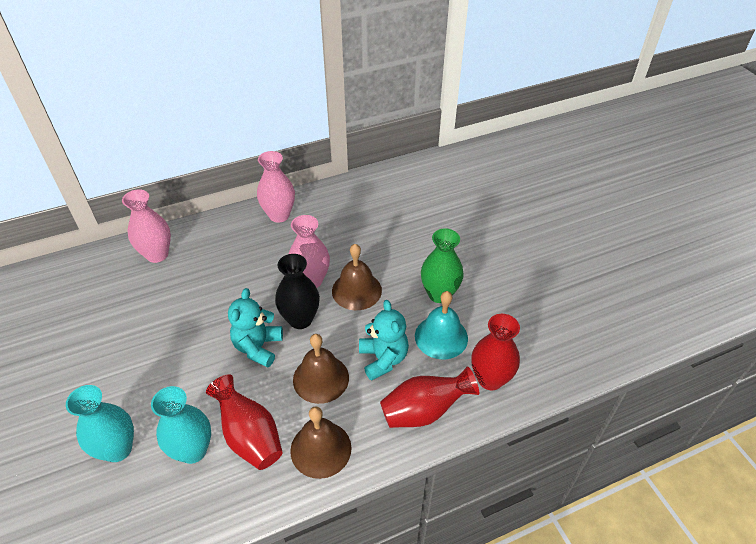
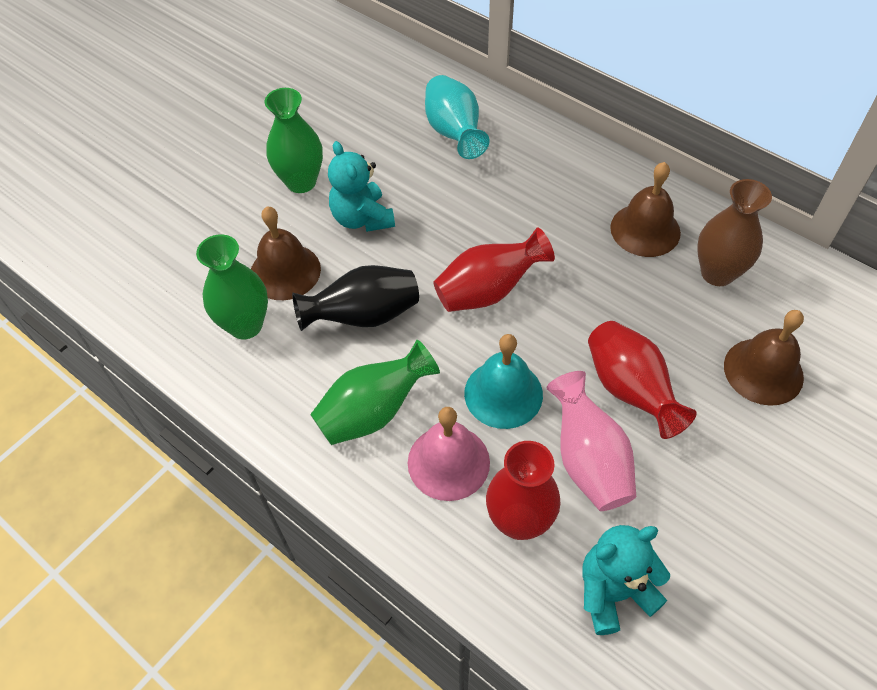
brown vase: none = 0 -> [697,179,772,286] = 1
green vase: [421,229,464,303] = 1 -> [196,234,268,339] [265,88,323,193] [310,340,440,445] = 3
pink bell: none = 0 -> [408,407,490,501] = 1
pink vase: [122,189,171,263] [257,151,295,223] [289,215,330,288] = 3 -> [546,371,636,511] = 1
turquoise vase: [66,385,134,462] [151,386,211,464] = 2 -> [425,75,489,159] = 1

